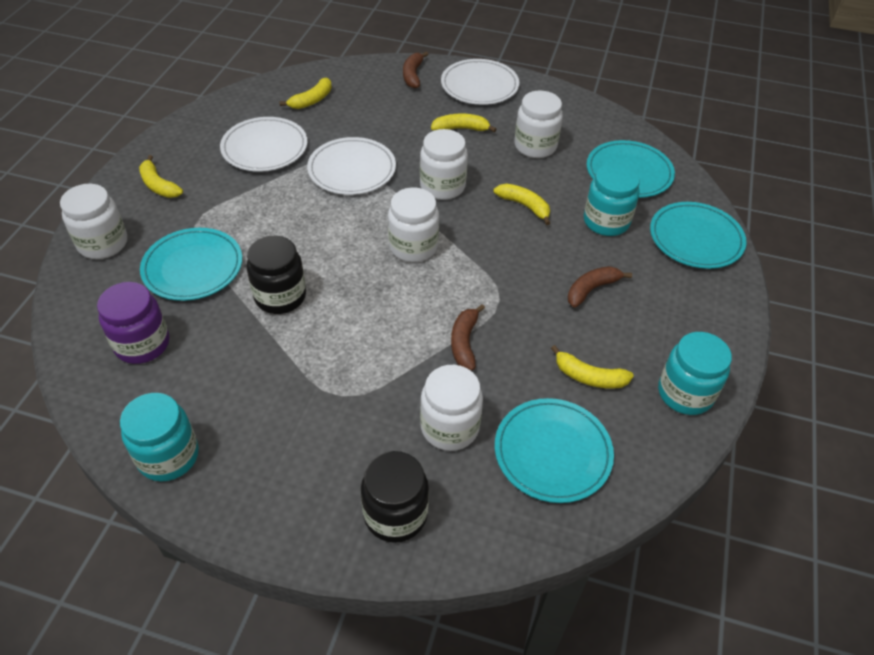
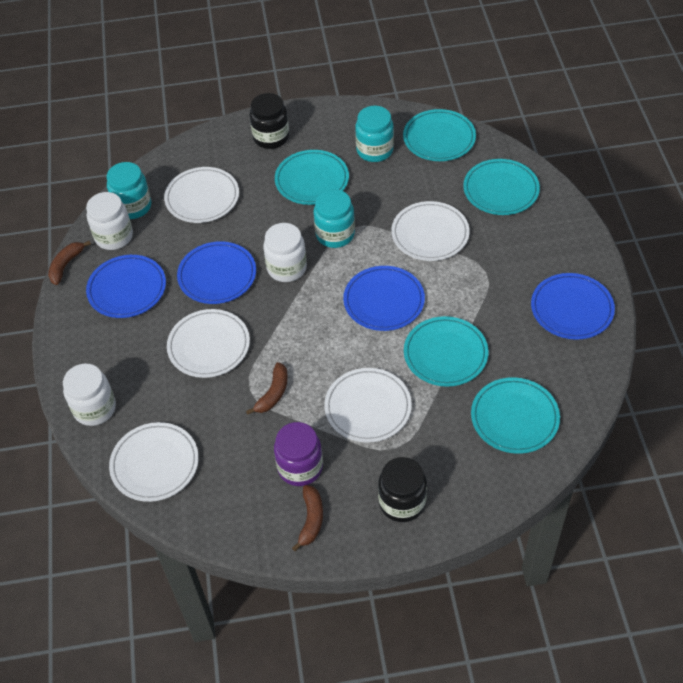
blue plate: none = 0 -> [86,255,166,318] [177,241,256,304] [343,266,425,331] [531,273,615,340] = 4
turquoise plate: [140,228,242,301] [495,398,614,503] [587,140,675,198] [650,202,747,269] = 4 -> [275,150,349,205] [403,109,476,161] [404,316,489,387] [463,159,540,215] [471,377,560,454] = 5
white jar: [60,184,127,259] [388,188,439,262] [420,129,468,200] [420,365,483,451] [514,91,563,158] = 5 -> [63,364,116,426] [86,192,133,250] [263,223,307,282] = 3
white plate: [220,117,308,172] [307,137,396,195] [441,59,519,105] = 3 -> [109,422,199,502] [164,167,239,223] [167,309,250,378] [324,368,412,443] [391,201,470,261] = 5
yellow banana: [139,155,183,198] [279,77,332,109] [431,114,496,132] [493,184,550,225] [551,345,634,389] = 5 -> none = 0

